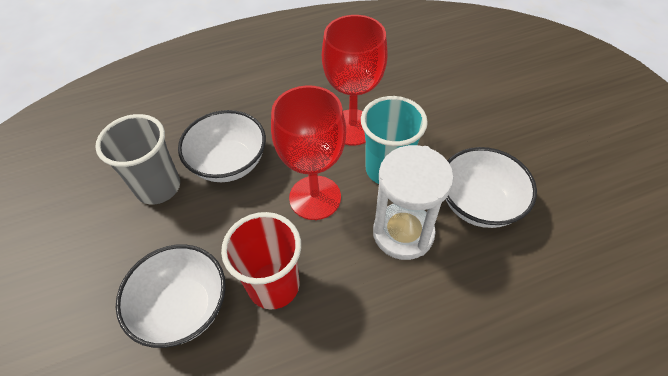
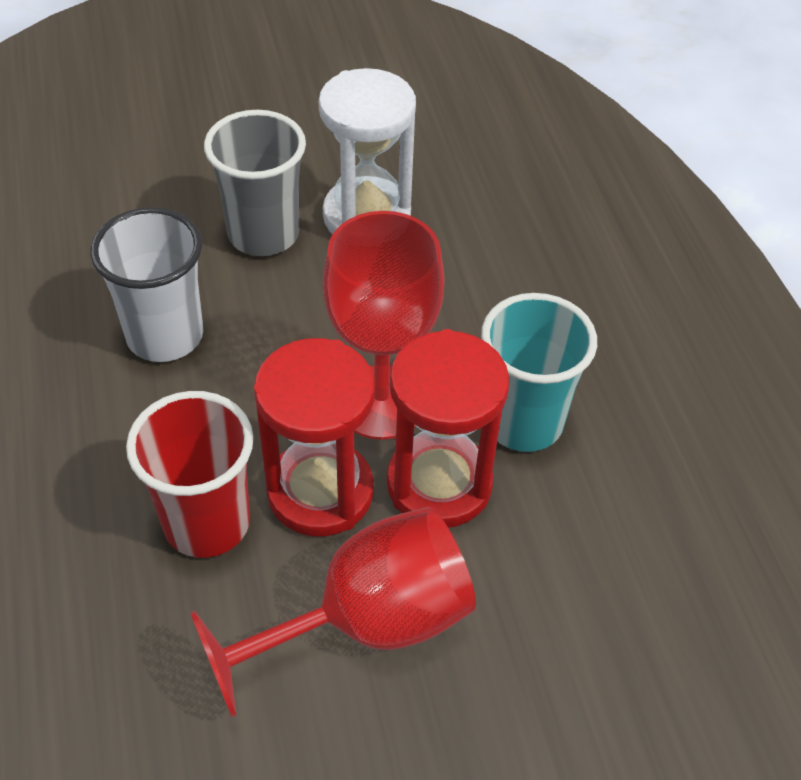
red hourglass: none = 0 -> [254,338,375,537] [387,329,509,528] = 2
white bowl: [116,245,226,348] [178,110,266,182] [446,147,537,228] = 3 -> none = 0
white cup: none = 0 -> [90,207,203,362] = 1

